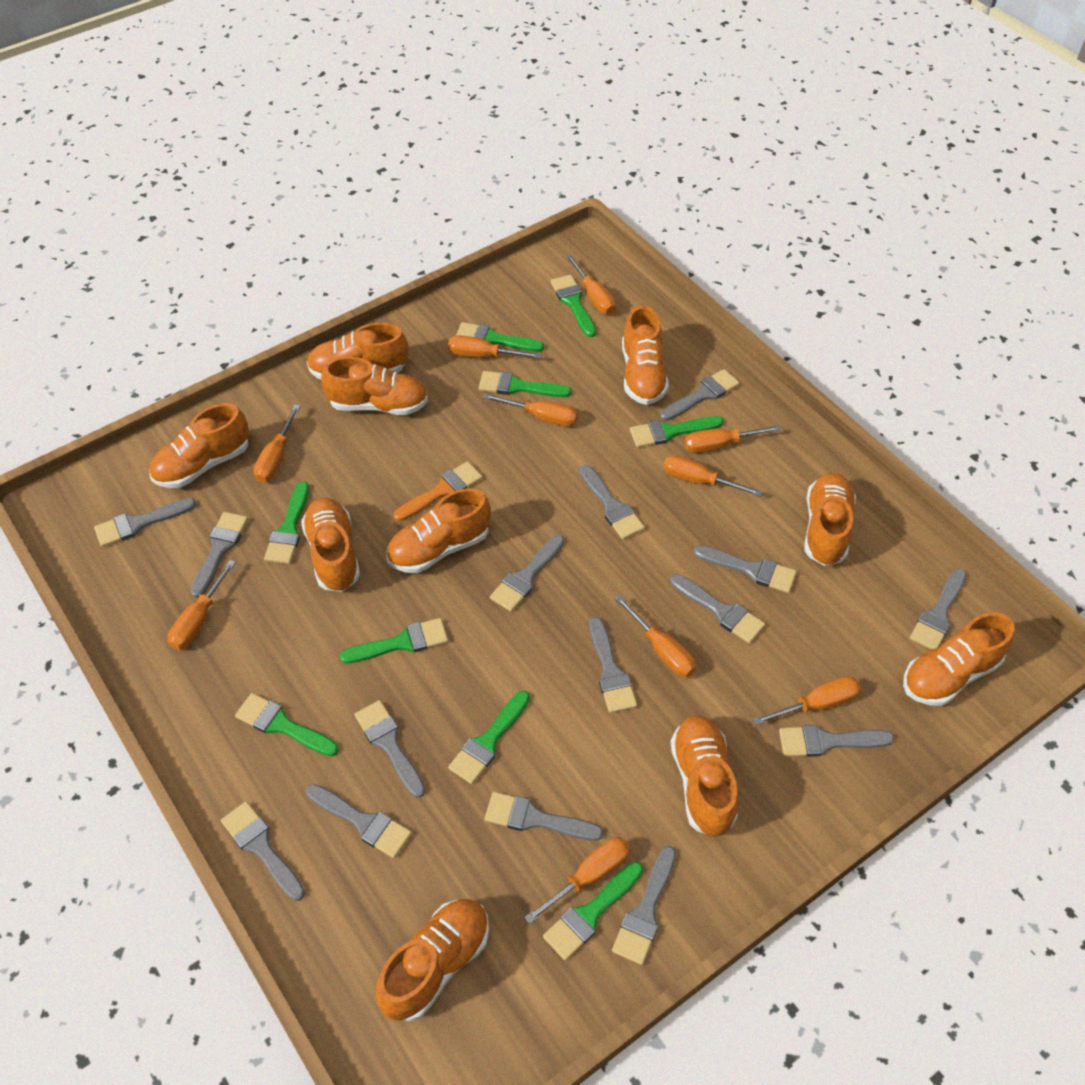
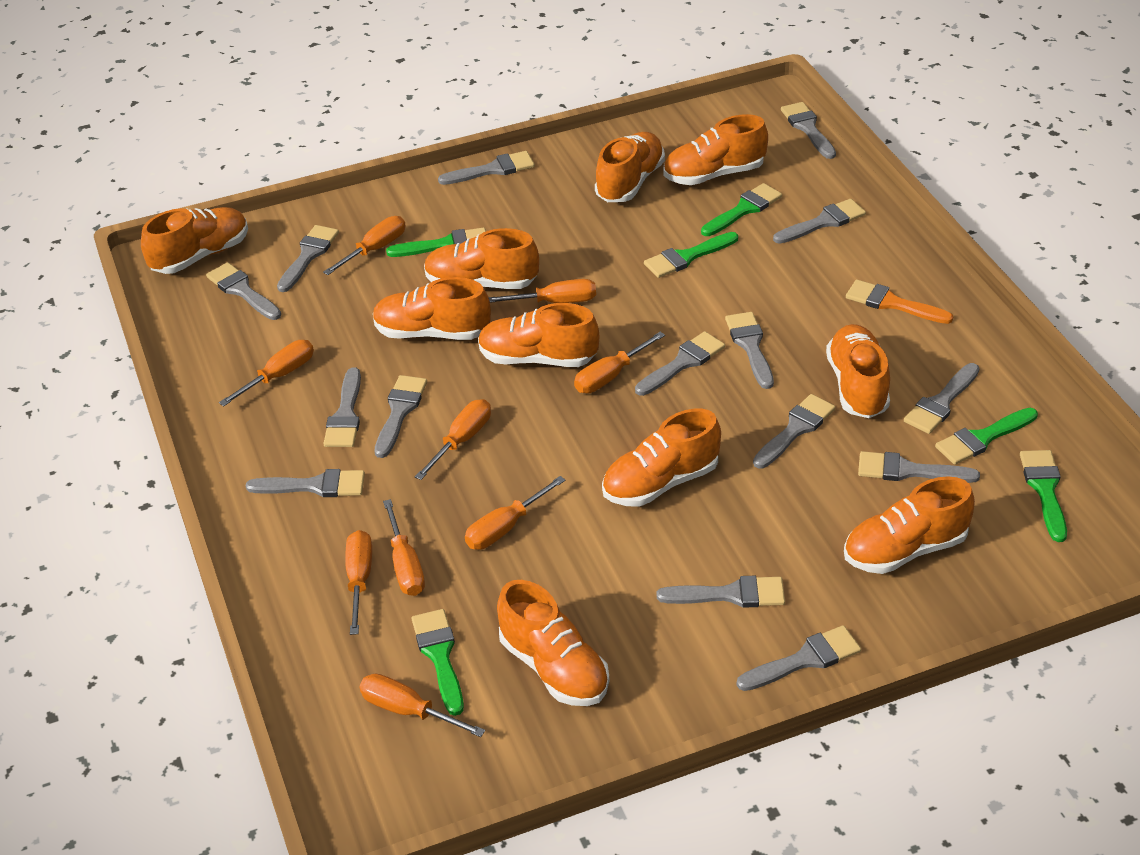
green brush: [235,693,339,757] [264,482,309,564] [340,618,448,663] [448,691,530,784] [456,322,544,352] [479,371,571,397] [543,862,643,960] [551,275,596,337] [630,416,724,447] = 9 -> [386,228,486,257] [412,609,464,716] [644,232,738,278] [701,183,782,236] [935,408,1038,465] [1020,450,1067,542] = 6
orange screwdriver: [167,560,236,650] [254,405,300,483] [448,335,541,358] [483,393,578,426] [524,837,630,924] [566,255,616,315] [615,596,696,677] [663,455,762,497] [684,425,782,453] [753,676,861,725] = 10 -> [219,340,314,407] [323,216,405,275] [345,530,372,635] [359,674,485,737] [383,499,425,596] [415,399,491,480] [465,476,566,550] [488,279,596,303] [574,332,665,393] = 9

